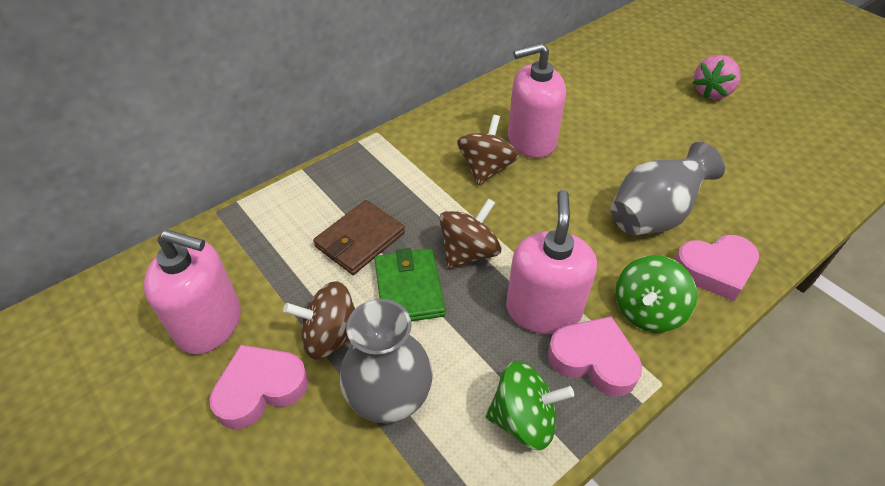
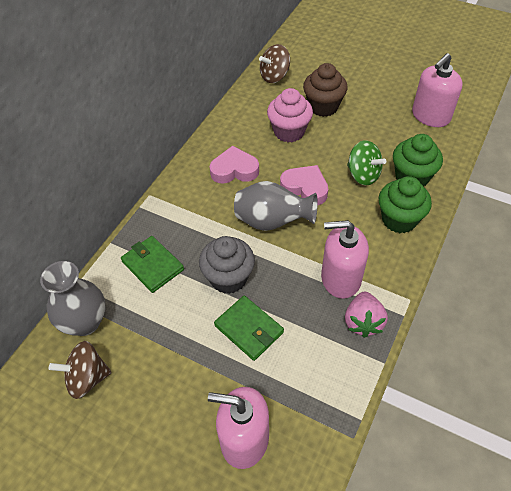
brown cupcake: none = 0 -> [303,63,348,117] = 1
brown spinning top: [283,281,355,360] [439,198,501,269] [457,115,519,185] = 3 -> [49,341,112,399] [259,44,290,83] = 2
brown wallet: [313,200,405,275] = 1 -> none = 0
green cupcake: none = 0 -> [379,176,432,233] [393,134,443,186] = 2
green spinning top: [486,361,574,450] [615,255,697,333] = 2 -> [347,140,386,185] = 1
green wallet: [375,248,445,321] = 1 -> [121,236,184,293] [214,295,284,361] = 2
grey cupcake: none = 0 -> [199,236,255,294] = 1
pink cupcake: none = 0 -> [267,88,313,142] = 1
pink heart: [209,345,309,429] [547,316,642,397] [674,235,759,301] = 3 -> [210,146,259,184] [280,165,328,205] = 2

